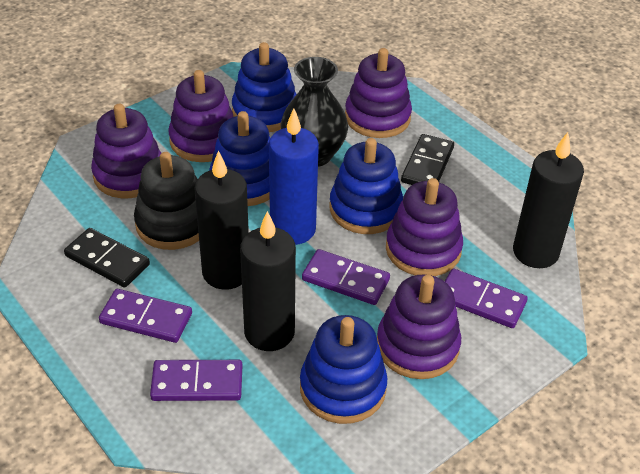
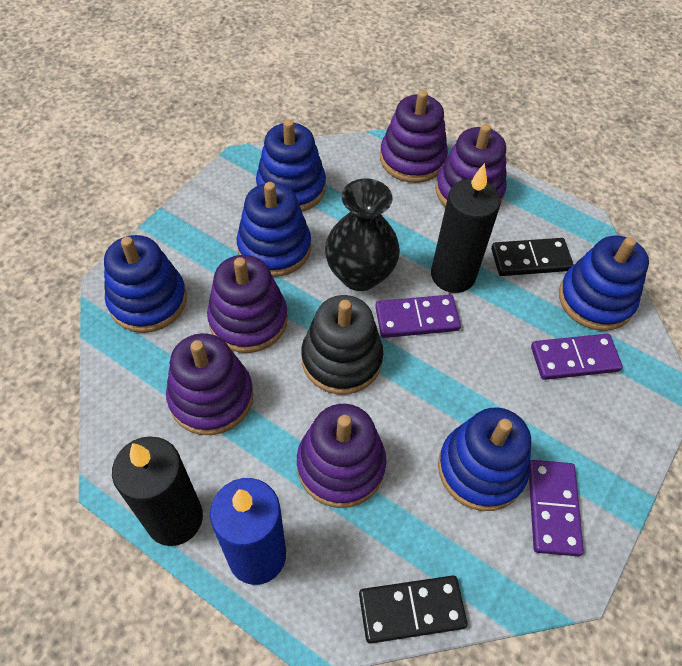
black candle: [195,151,249,290] [240,211,296,351] [513,132,584,268] = 3 -> [112,436,203,546] [431,163,501,293] = 2
blue stacking toy: [209,111,270,206] [232,42,297,132] [300,315,387,424] [330,138,403,234] = 4 -> [104,235,187,333] [237,182,311,277] [256,119,326,212] [438,407,531,511] [559,236,649,331] = 5
purple domino: [99,289,192,343] [150,360,242,401] [302,249,390,305] [445,269,528,328] = 4 -> [375,295,461,338] [529,460,584,557] [531,334,623,380] = 3

